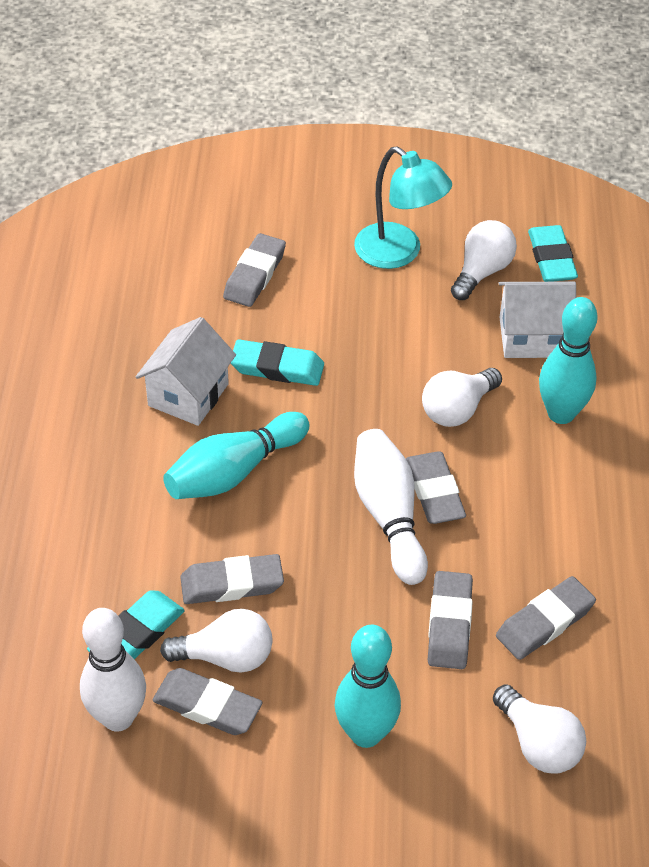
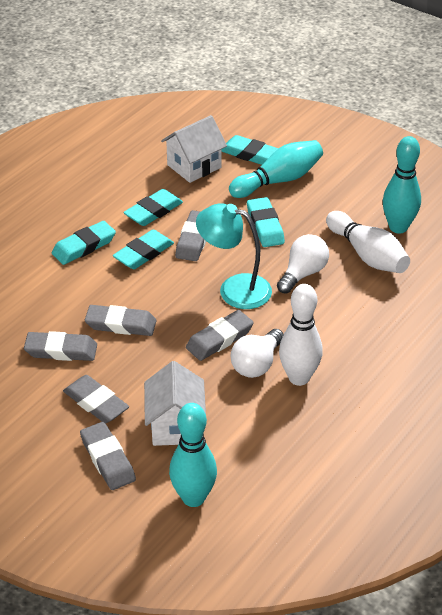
turquoise eraser: [87,590,185,659] [231,339,324,386] [528,225,578,282] = 3 -> [52,221,116,265] [113,229,174,269] [123,189,183,226] [222,135,278,165] [247,197,285,247] = 5
white light bulb: [160,609,272,673] [422,368,502,427] [451,220,517,300] [493,685,586,774] = 4 -> [231,329,284,378] [277,234,329,294] = 2

